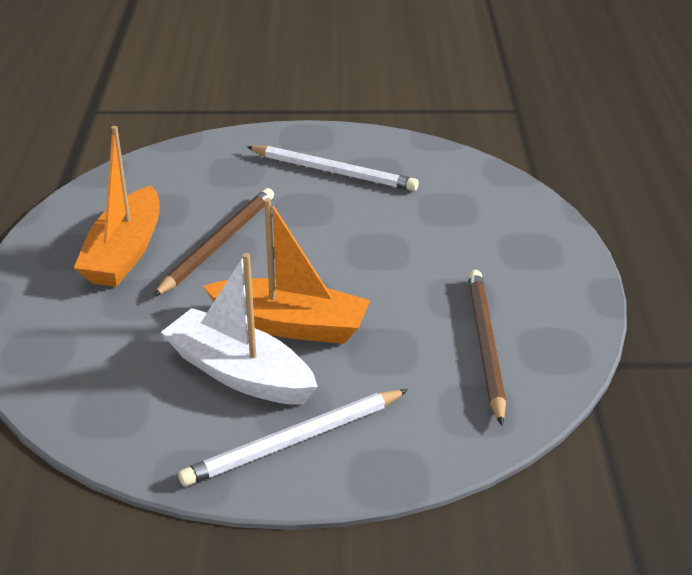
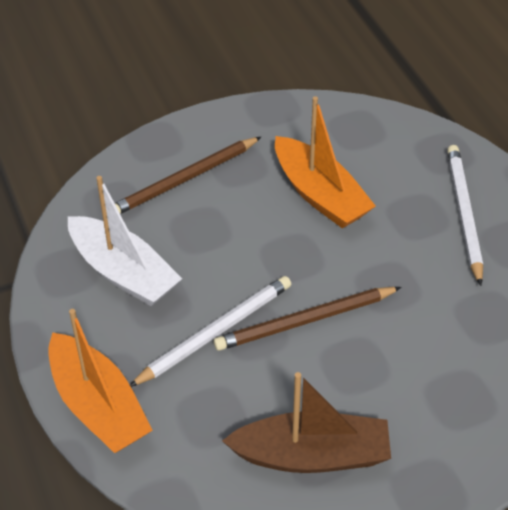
brown boat: none = 0 -> [222,372,391,473] = 1

